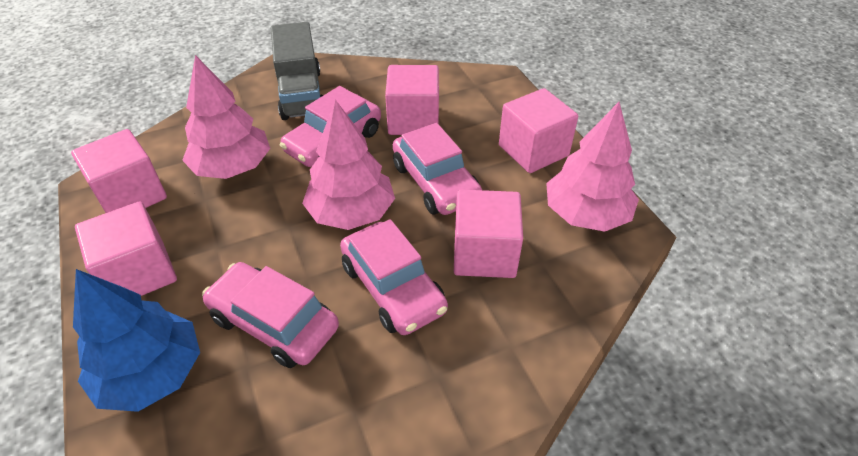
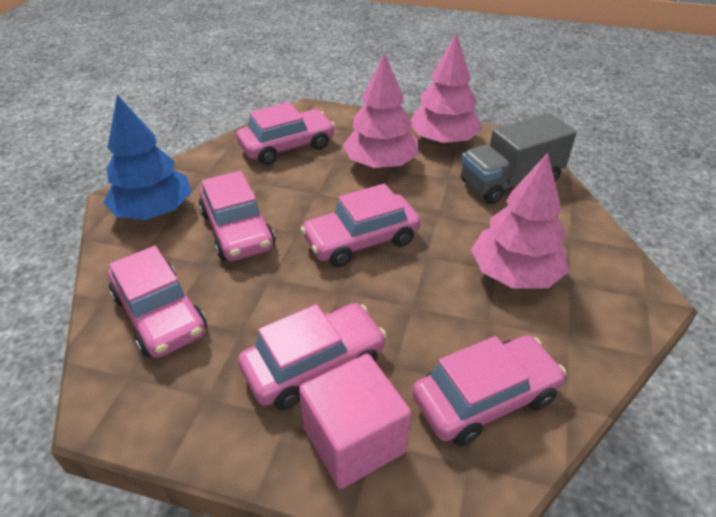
pink car: [202,262,339,368] [280,86,381,167] [340,219,448,335] [393,123,482,215] = 4 -> [108,246,207,358] [199,171,275,261] [236,102,335,165] [238,303,387,410] [300,184,421,267] [412,335,567,446] = 6
pink cube: [71,129,167,213] [75,201,177,296] [385,65,439,135] [454,190,523,278] [499,88,578,173] = 5 -> [299,354,411,489] = 1

